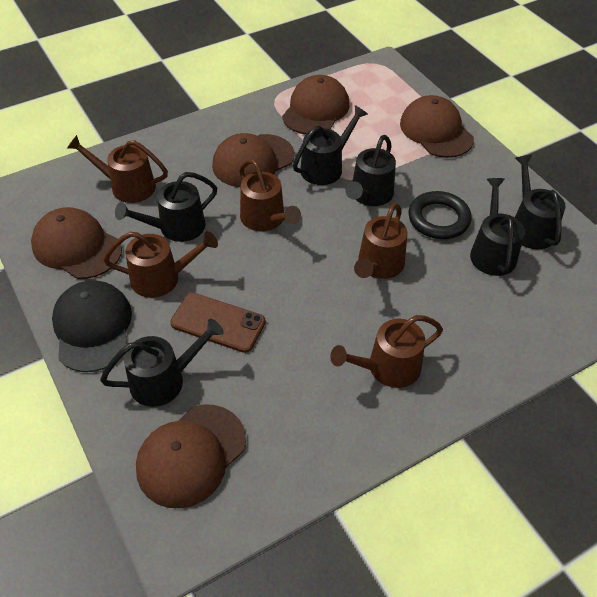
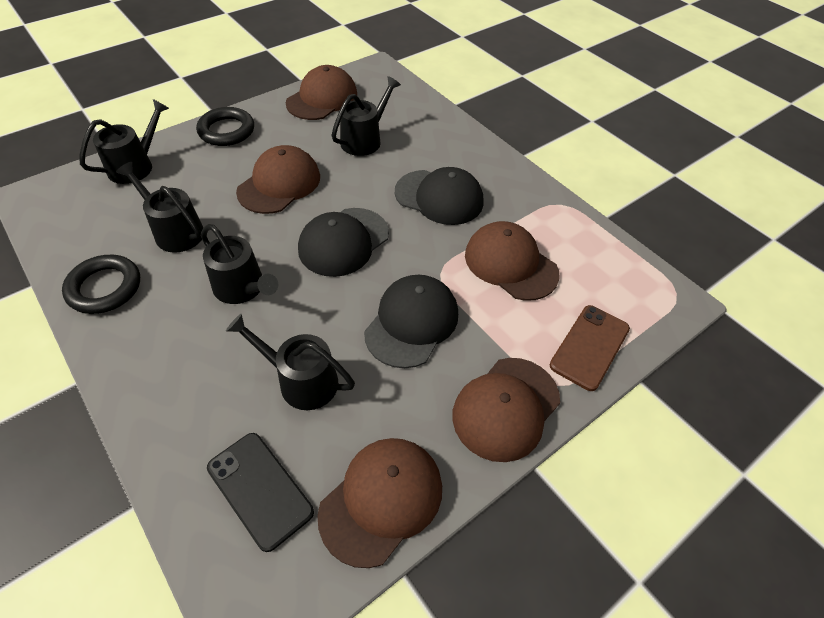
black cap: [52,281,132,372] = 1 -> [298,208,389,277] [364,275,458,368] [395,167,483,225] = 3
black phone: none = 0 -> [207,433,314,552] = 1
black ring: [409,191,471,239] = 1 -> [62,255,140,314] [196,107,254,146] = 2
black watering can: [100,319,224,407] [115,172,217,242] [293,105,368,185] [345,135,396,206] [470,178,525,276] [515,155,566,249] = 6 -> [80,99,169,184] [116,162,203,253] [201,224,278,304] [226,314,355,410] [331,76,401,156] = 5
brown watering can: [67,135,168,203] [103,231,218,298] [239,159,301,231] [330,315,443,388] [354,203,407,279] = 5 -> none = 0

